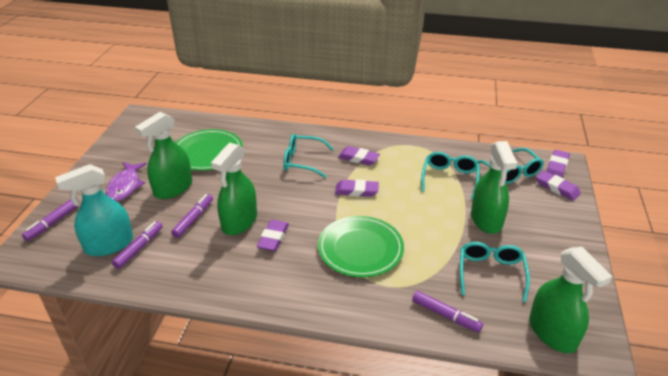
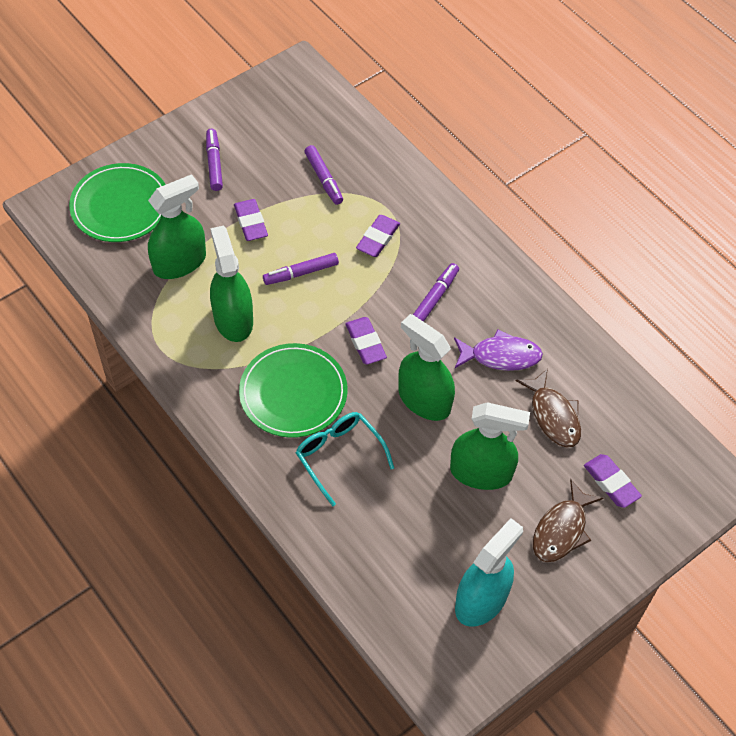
brown fish: none = 0 -> [516,368,581,448] [533,479,603,562] = 2
purple eraser: [257,220,289,251] [335,180,379,197] [338,146,380,166] [536,171,581,201] [546,150,570,177] = 5 -> [234,199,268,241] [345,317,387,365] [356,215,400,257] [584,454,642,508] = 4
turquoise glasses: [283,134,334,178] [421,152,480,199] [460,242,530,302] [477,148,544,184] = 4 -> [296,412,394,506] = 1

